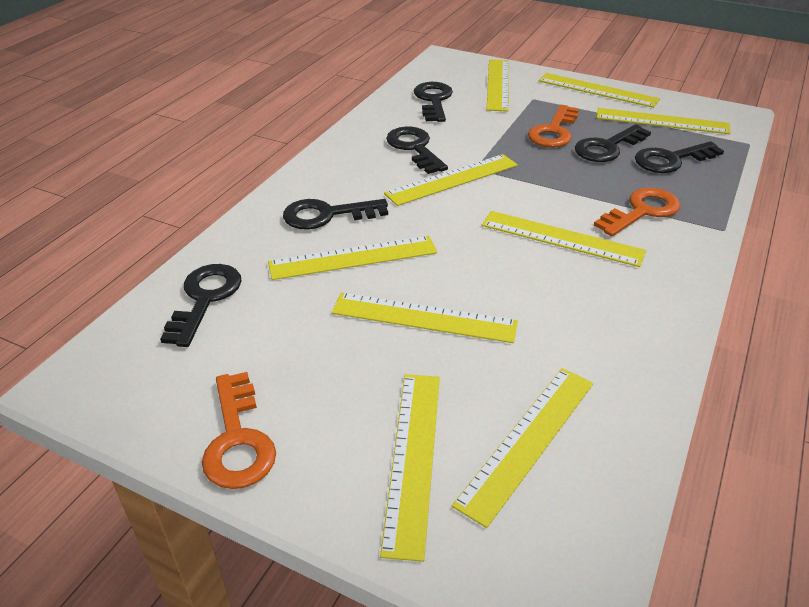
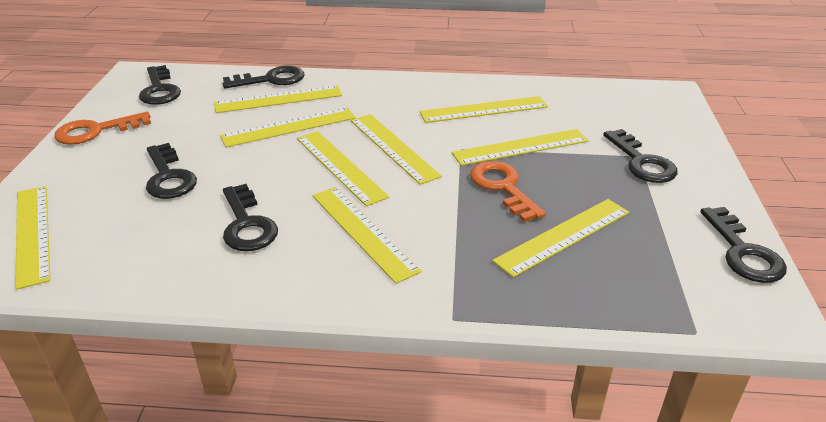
orange key: [202,372,276,489] [528,105,579,147] [594,188,680,237] = 3 -> [54,112,151,145] [470,161,546,222] = 2

